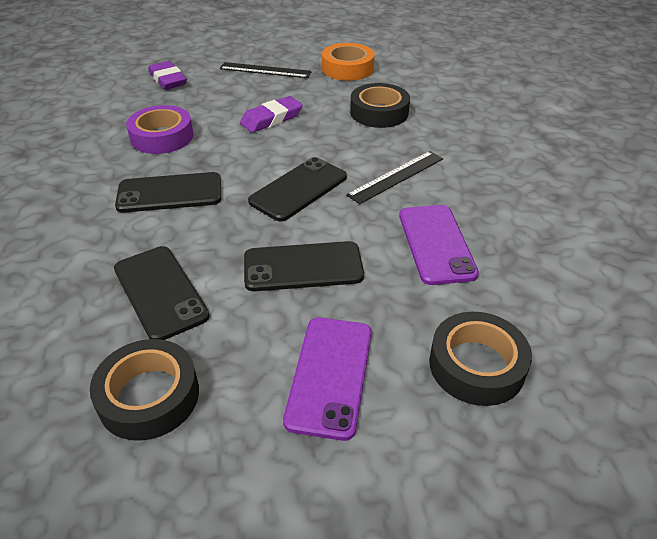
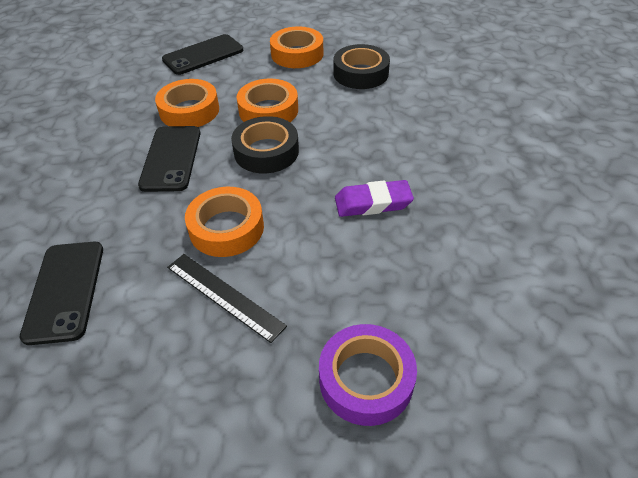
black phone: [114,246,210,340] [115,172,221,213] [244,241,364,291] [248,157,347,221] = 4 -> [20,242,103,345] [138,126,201,192] [162,34,243,75] = 3
black ruler: [220,62,312,78] [346,151,443,204] = 2 -> [167,254,287,343] = 1
black tape: [90,339,199,441] [350,83,410,128] [429,312,532,406] = 3 -> [231,116,299,173] [334,44,390,89] = 2
orange tape: [322,43,375,81] = 1 -> [155,79,219,127] [185,187,264,257] [236,79,298,122] [270,26,323,68] = 4
purple eraser: [148,61,187,90] [240,96,303,133] = 2 -> [335,180,414,217] = 1
purple phone: [283,317,372,441] [399,205,479,285] = 2 -> none = 0

